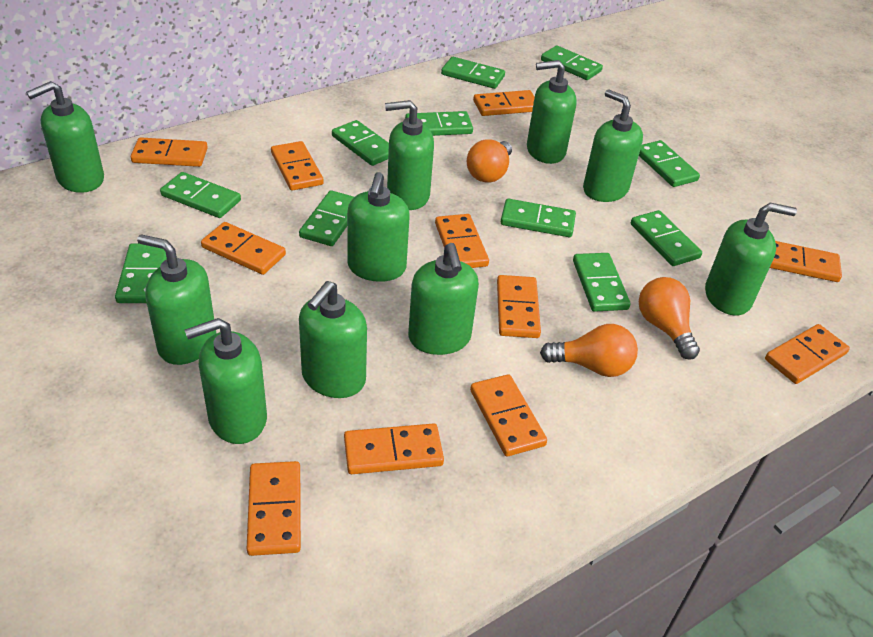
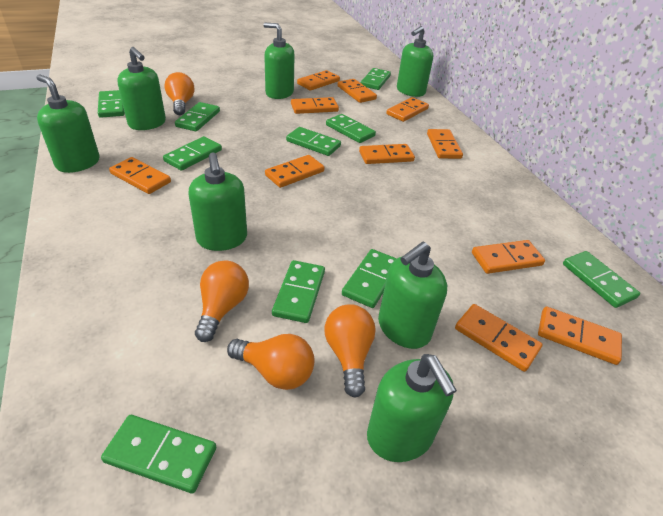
green domino: [115,243,167,303] [160,172,241,218] [299,190,354,246] [332,120,389,166] [405,111,473,136] [441,57,505,89] [501,199,576,237] [541,46,603,80] [573,253,631,312] [631,210,702,266] [639,140,700,187] = 11 -> [98,90,125,118] [101,415,216,493] [163,136,222,171] [175,102,220,131] [272,260,325,323] [286,127,341,156] [326,114,376,143] [342,249,397,308] [361,68,391,90] [563,251,640,308] = 10
green soap dispenser: [26,81,104,193] [137,234,216,365] [185,318,267,444] [299,281,367,398] [347,172,410,282] [385,100,434,210] [408,243,479,355] [527,60,577,164] [583,89,643,202] [705,203,797,316] = 10 -> [36,75,100,173] [117,47,166,130] [188,152,247,251] [264,23,294,99] [367,354,457,462] [378,242,447,349] [397,26,433,97] = 7
orange light bulb: [467,139,512,183] [540,324,638,377] [639,277,700,360] = 3 -> [164,72,194,115] [195,260,249,342] [227,334,314,390] [325,304,376,398] = 4

